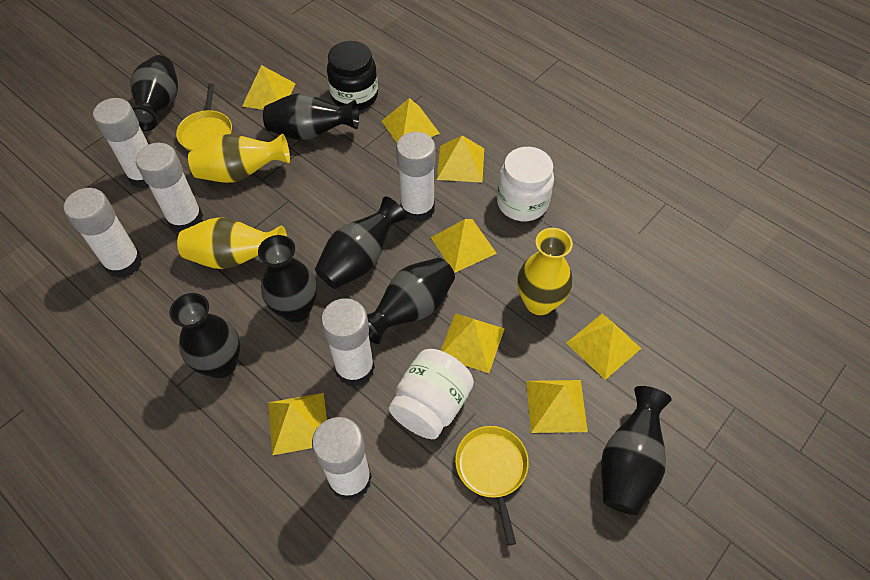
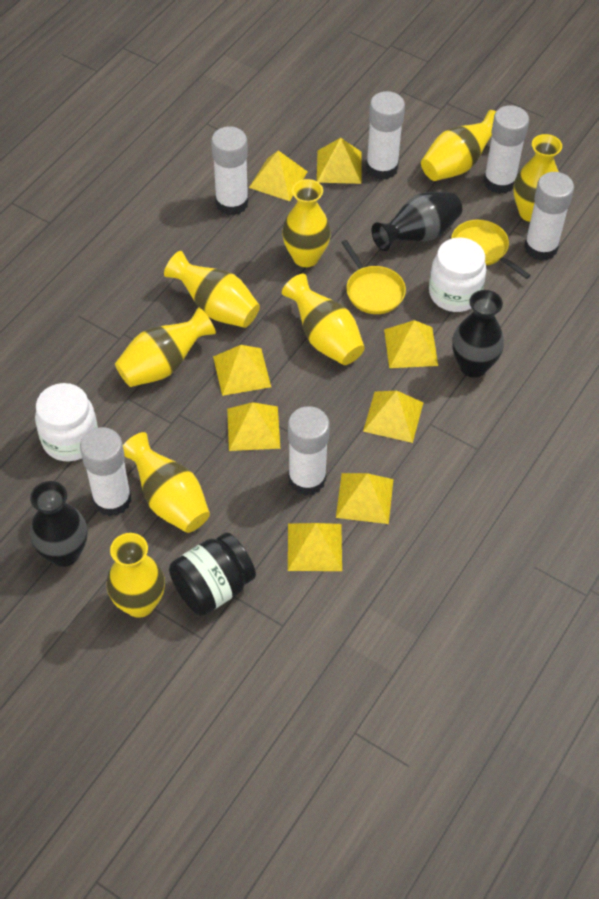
black vase: [130,55,178,131] [169,293,240,378] [258,235,317,322] [263,93,359,140] [315,196,407,289] [367,258,455,344] [601,386,672,515] = 7 -> [30,481,87,567] [372,192,462,251] [452,290,504,378] = 3
yellow vase: [177,217,287,269] [188,133,290,183] [517,228,573,315] = 3 -> [107,533,165,618] [115,307,216,387] [123,432,210,533] [164,251,260,328] [282,179,331,267] [282,274,365,365] [421,110,496,181] [514,134,562,222] = 8

